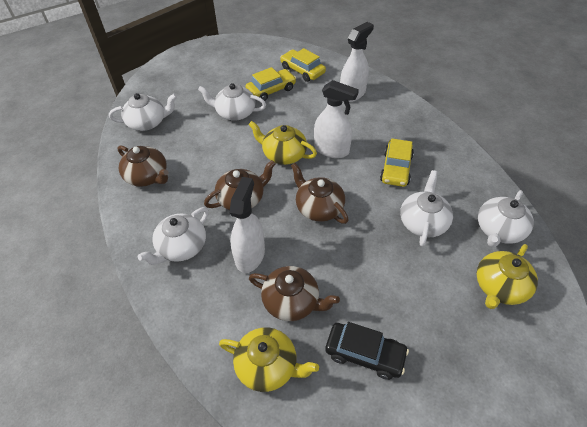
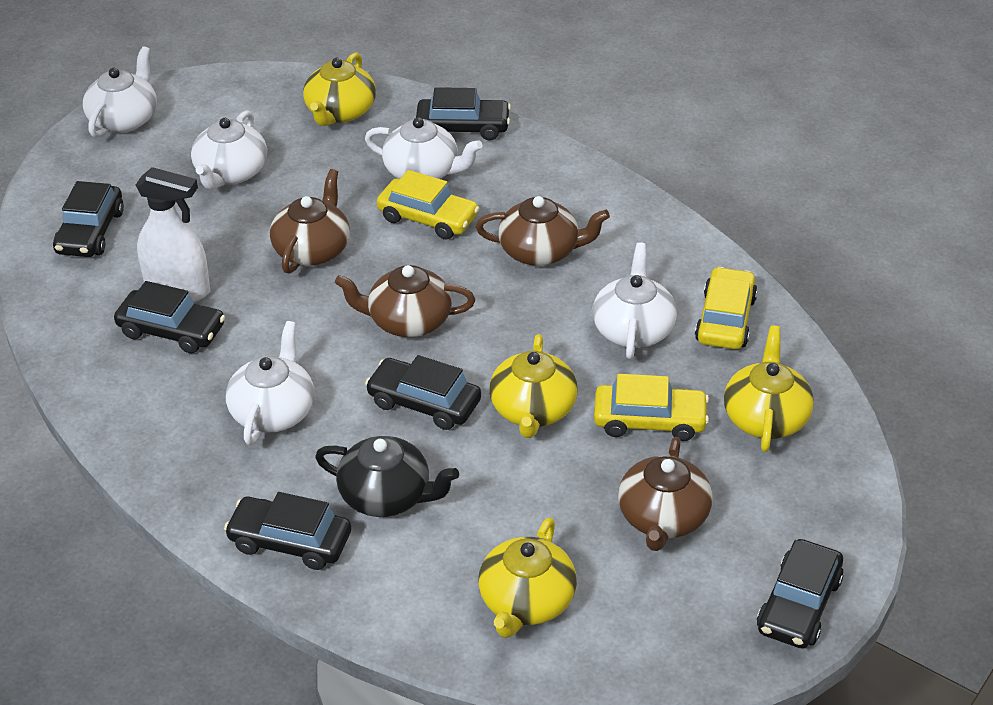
black car: [325,322,409,380] = 1 -> [53,181,124,257] [114,281,225,353] [224,492,351,570] [365,355,481,430] [416,87,511,141] [757,539,844,649] = 6
black teapot: none = 0 -> [315,436,459,517] = 1
white spray bottle: [229,177,265,273] [314,80,359,158] [340,22,374,102] = 3 -> [135,167,210,302] = 1
yellow teapot: [219,327,319,392] [248,121,317,165] [477,244,538,309] = 3 -> [303,52,376,126] [478,518,577,638] [489,334,578,438] [724,326,814,452] = 4

